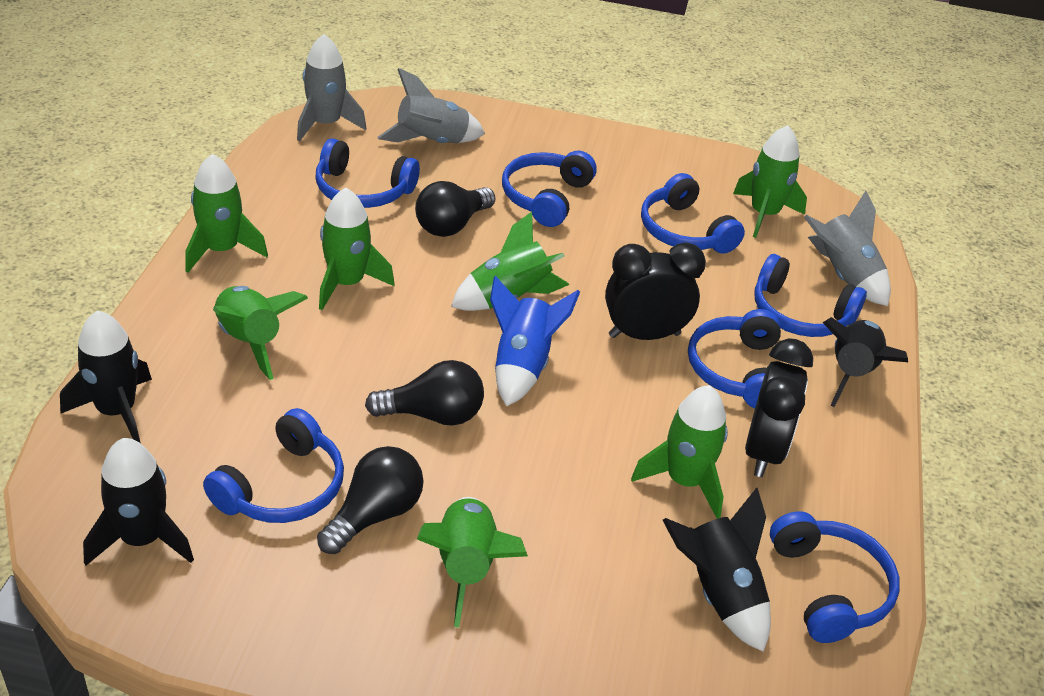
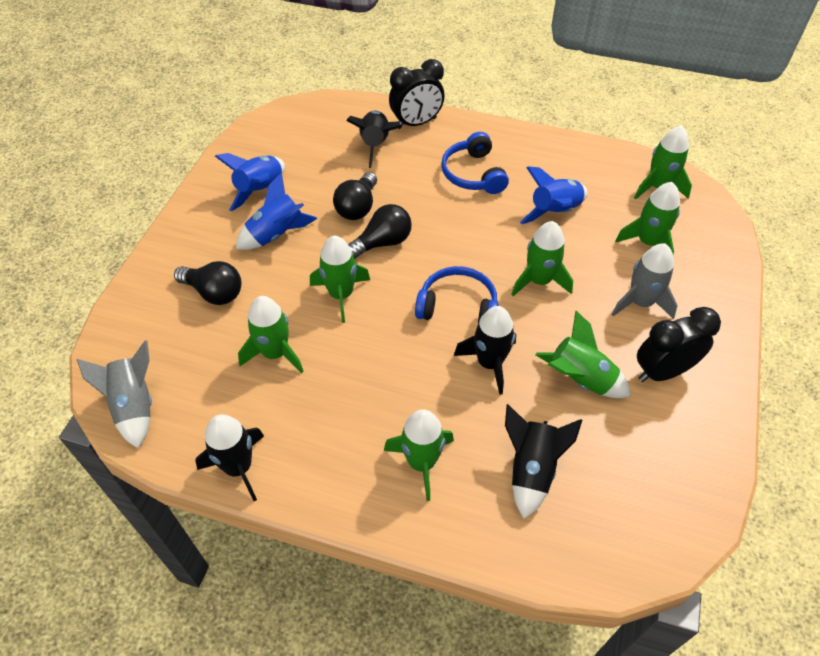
blue headphones: [203,408,344,523] [315,138,420,208] [502,151,597,227] [641,173,745,254] [688,309,781,408] [755,254,867,337] [770,511,900,643] = 7 -> [415,266,498,323] [441,132,509,194] = 2
blue rocket: [490,276,580,406] = 1 -> [215,153,285,211] [236,173,318,250] [520,166,588,224] = 3
grey rocket: [297,34,367,141] [378,68,485,143] [804,191,891,306] = 3 -> [77,340,152,448] [611,244,678,319] = 2

